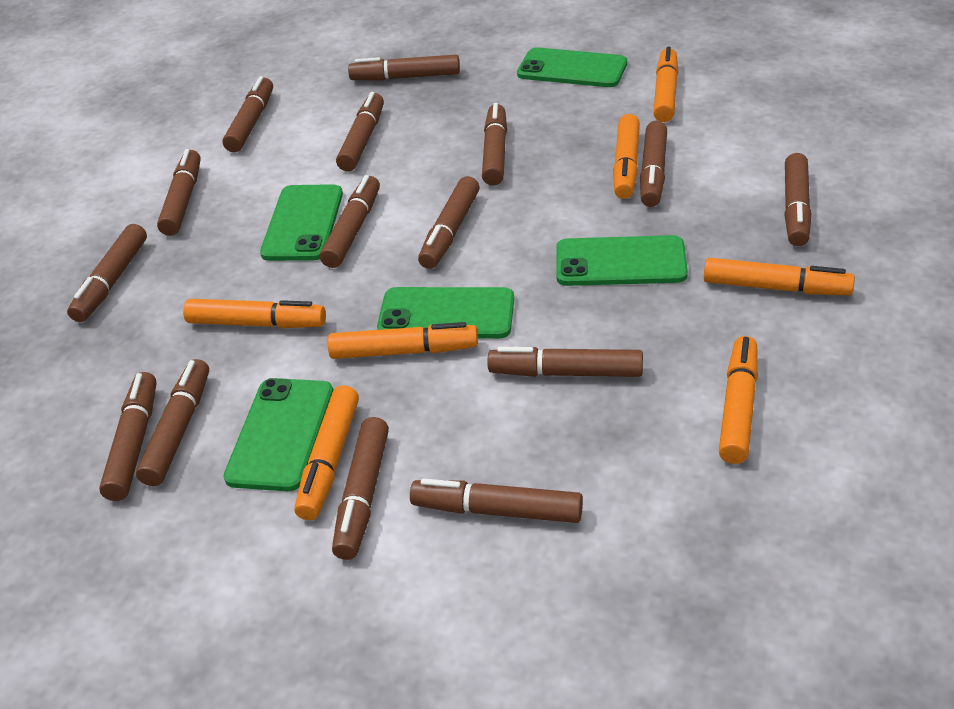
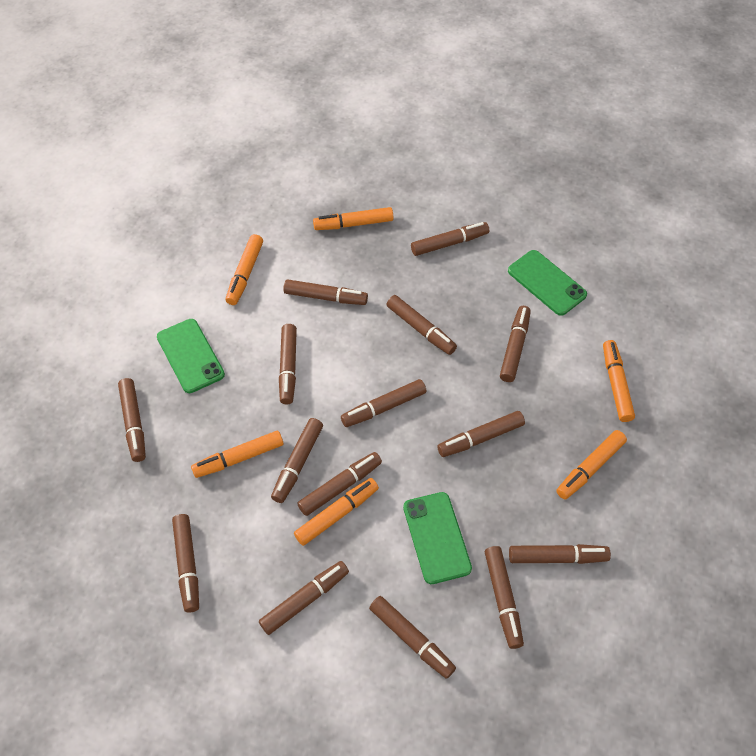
green phone: [223,378,333,491] [260,184,343,261] [377,287,514,339] [517,47,627,87] [556,235,688,286] = 5 -> [157,319,225,393] [403,492,472,584] [508,250,587,316] = 3
orange marker: [183,299,326,328] [294,385,359,520] [328,322,478,359] [613,114,640,199] [653,47,678,122] [704,258,855,295] [719,336,758,464] = 7 -> [191,431,283,478] [225,234,263,305] [294,478,379,546] [313,207,394,230] [556,430,627,499] [603,340,635,422] = 6

